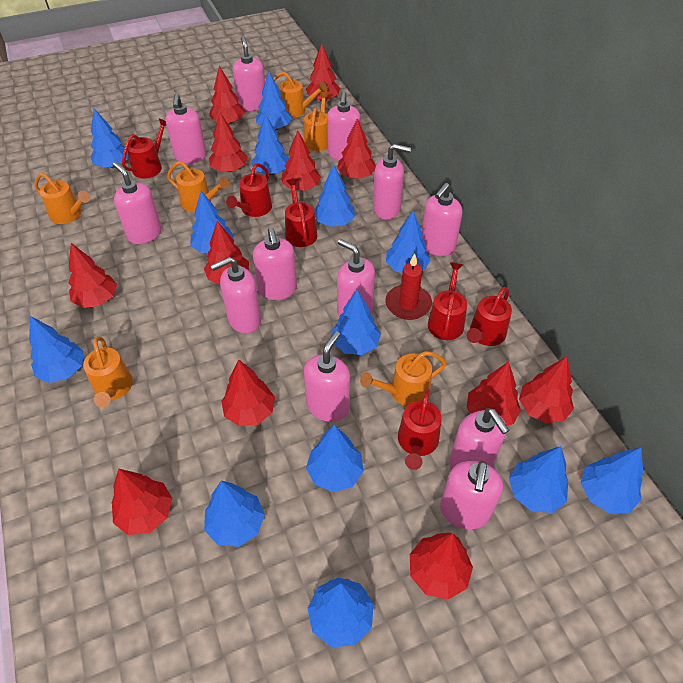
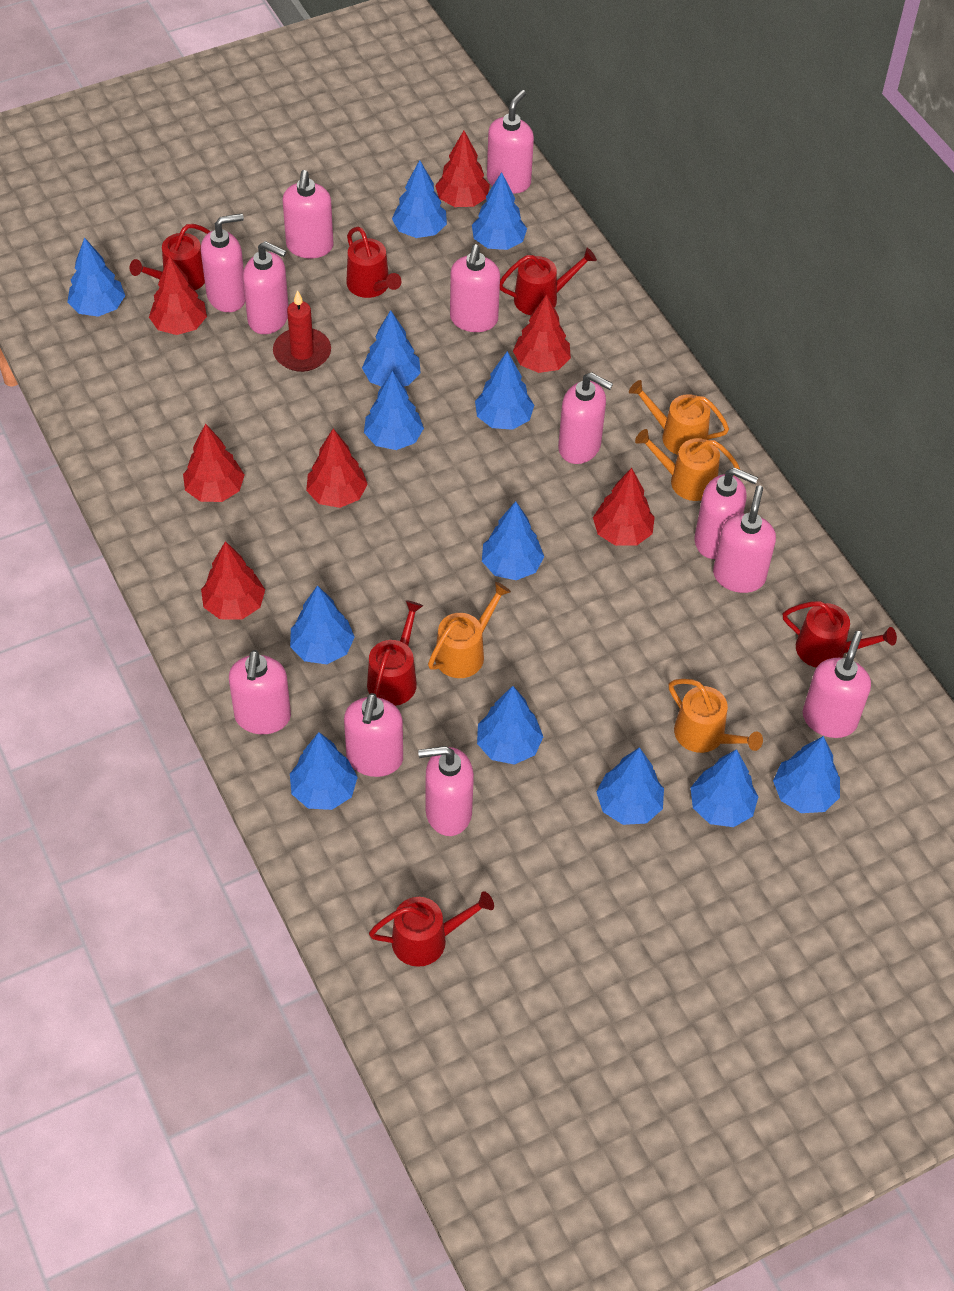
orange watering can: [34,173,90,224] [83,336,133,408] [167,161,229,212] [273,72,327,118] [304,92,330,151] [360,351,447,406] = 6 -> [428,582,511,678] [629,380,729,455] [635,429,740,501] [669,679,763,753] = 4
red tree: [68,243,117,308] [112,469,173,535] [204,221,249,284] [209,66,245,125] [209,112,247,172] [221,360,275,426] [282,130,321,191] [306,44,340,101] [337,118,376,179] [410,532,473,600] [467,362,521,426] [519,356,574,423] = 12 -> [149,256,207,335] [183,423,245,502] [201,541,265,619] [306,429,368,508] [435,131,490,207] [513,294,571,373] [593,468,655,546] = 7

